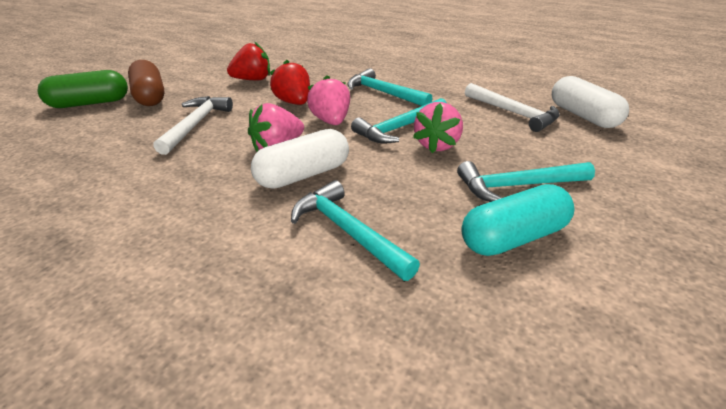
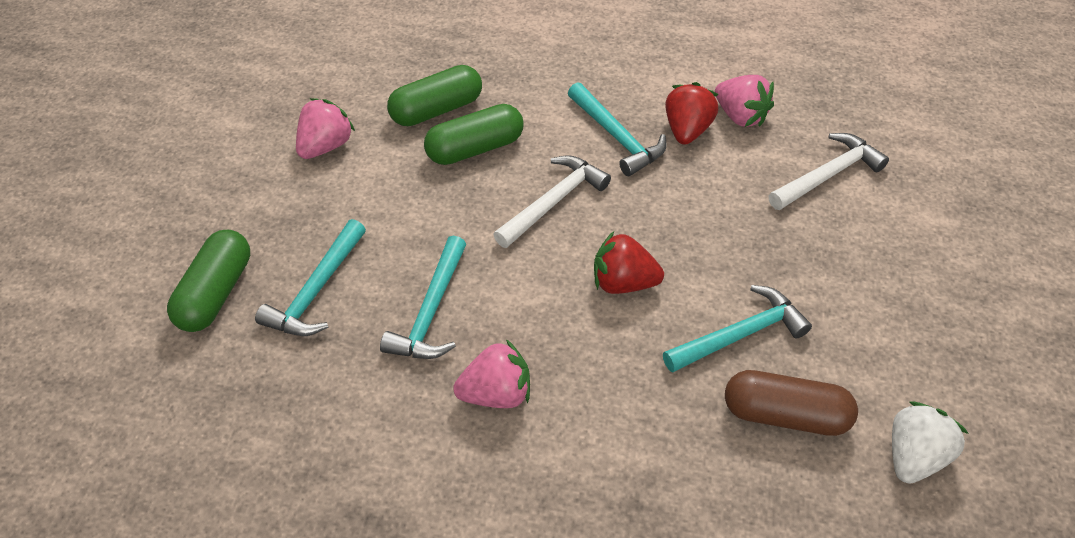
green capsule: [37,70,128,108] = 1 -> [167,230,250,332] [387,65,482,126] [424,104,524,165] = 3
turquoise capsule: [461,184,575,256] = 1 -> none = 0
white capsule: [251,129,349,189] [552,76,629,128] = 2 -> none = 0
white strawberry: none = 0 -> [892,401,969,484] = 1

